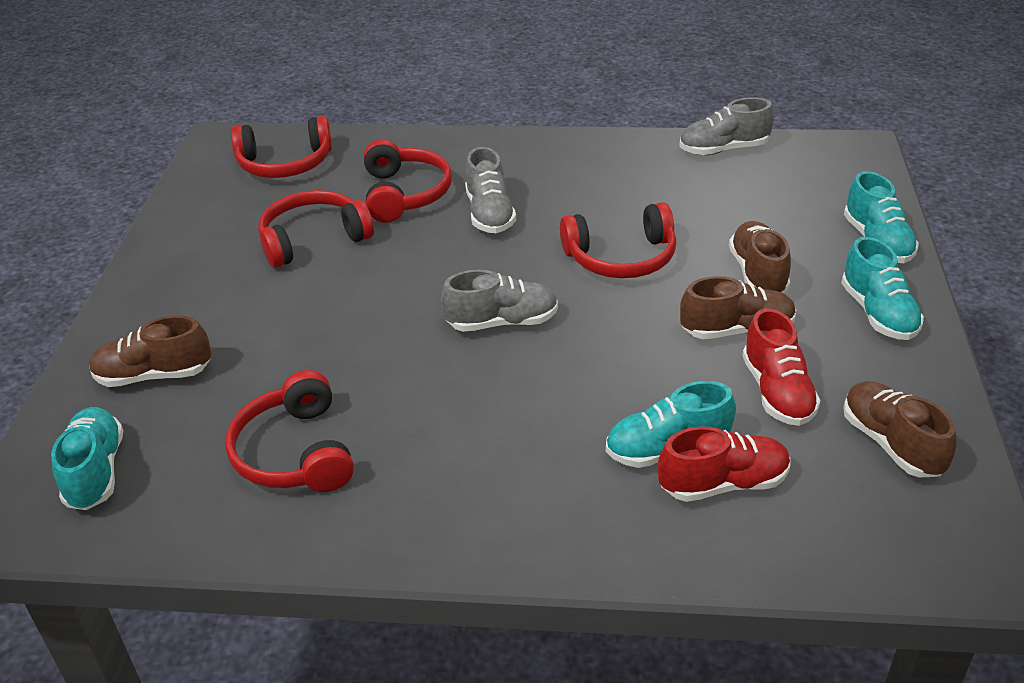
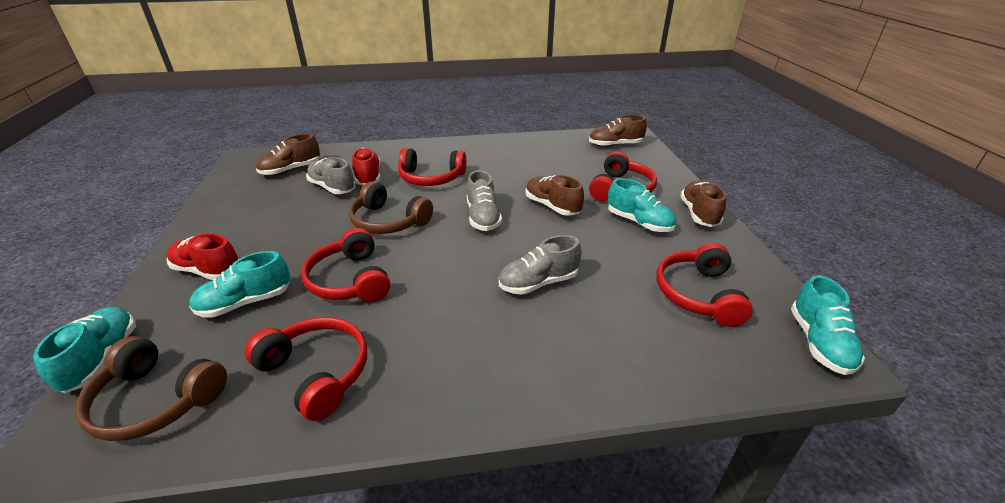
brown headphones: none = 0 -> [75,336,227,441] [349,182,433,234] = 2

